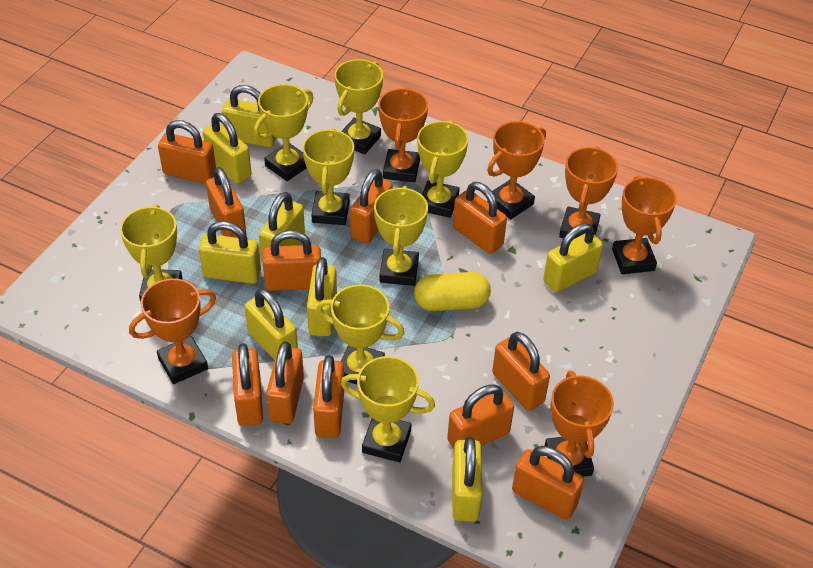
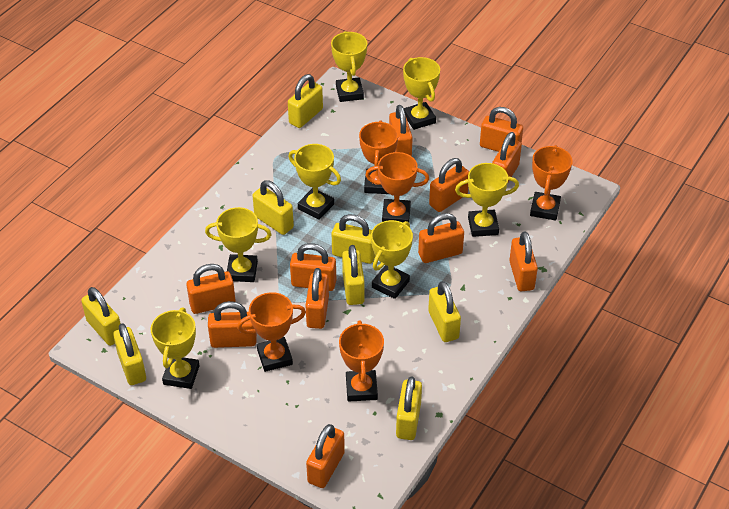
orange trophy: [129,278,216,384] [378,87,428,183] [487,121,546,220] [545,371,614,477] [559,147,618,239] [612,175,677,274] = 6 -> [237,292,306,372] [339,320,384,402] [359,120,398,194] [365,152,429,223] [530,145,573,221] = 5
yellow capsule: [414,272,491,311] = 1 -> none = 0
yellow trophy: [120,204,183,302] [254,84,314,181] [303,128,354,225] [317,285,404,384] [335,59,383,154] [341,356,435,462] [374,186,428,286] [417,120,469,218] = 8 -> [151,308,200,389] [205,207,272,282] [288,144,341,220] [331,31,367,102] [371,220,413,299] [403,57,440,130] [455,163,519,237] = 7

